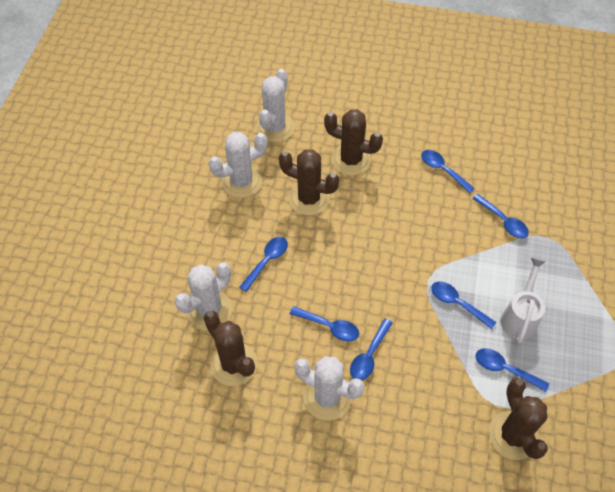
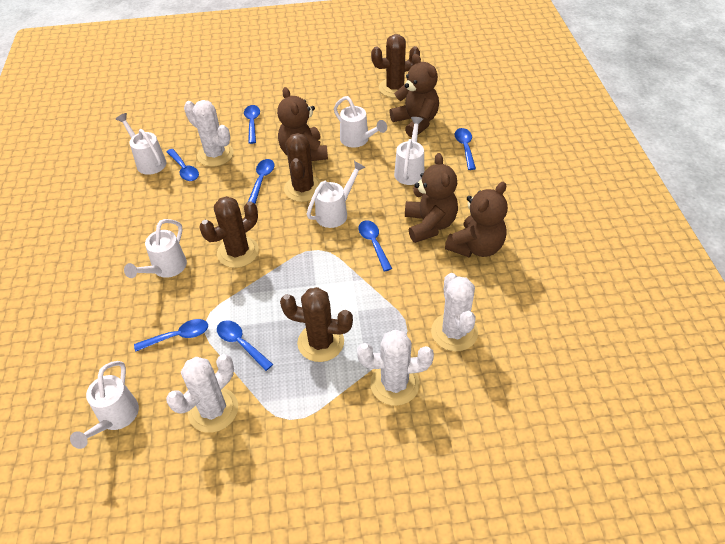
brown teddy bear: none = 0 -> [277,87,328,161] [389,54,439,138] [405,153,458,243] [445,182,508,257] = 4
white watering can: [500,257,546,344] = 1 -> [70,361,139,449] [116,113,166,175] [124,219,187,278] [307,161,366,228] [334,96,387,148] [394,117,424,185] = 6

